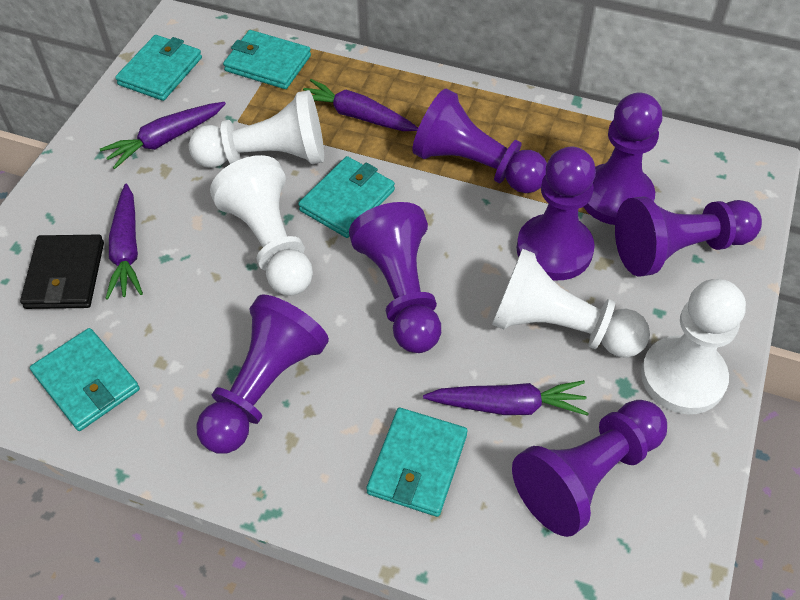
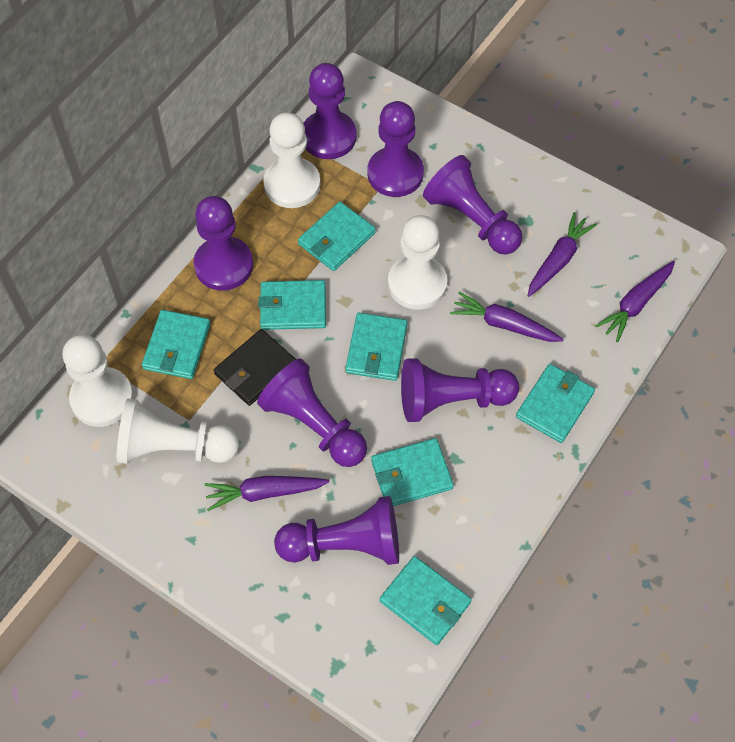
turquoise wallet: [30,328,140,431] [115,35,202,101] [223,30,311,89] [298,156,395,238] [366,408,467,517] = 5 -> [142,310,211,379] [258,280,326,330] [298,202,376,271] [345,313,407,381] [371,438,454,506] [380,556,472,645] [516,364,595,443] = 7

